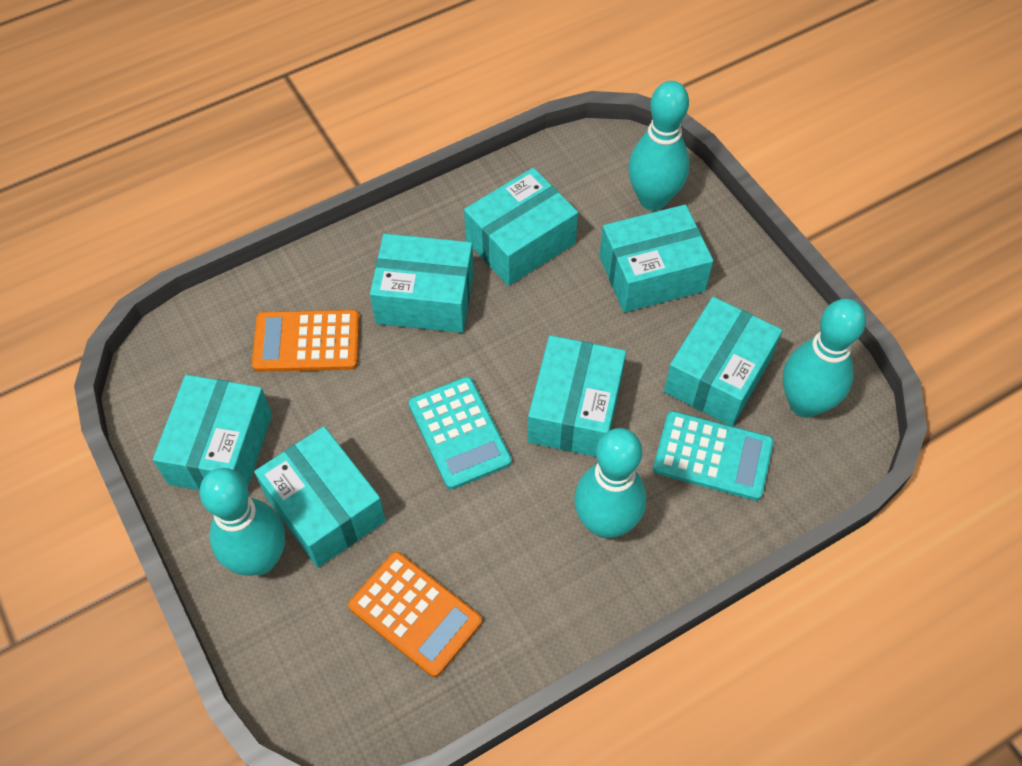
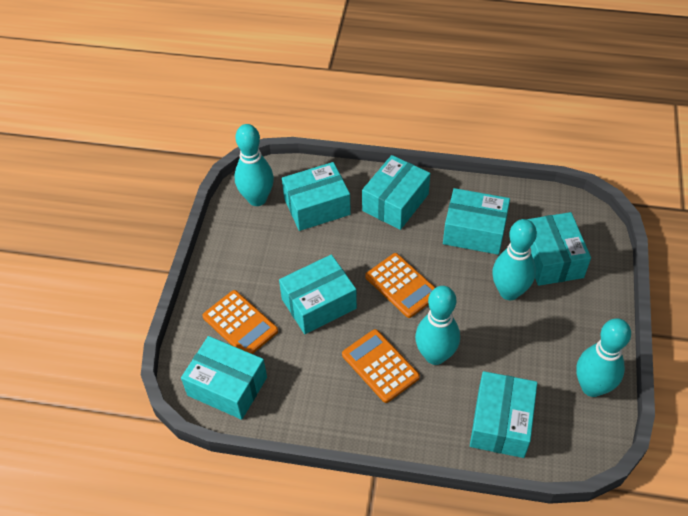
orange calculator: [252,310,360,372] [348,552,482,677] = 2 -> [202,290,278,354] [342,329,420,403] [365,253,435,318] = 3
turquoise calculator: [409,377,512,490] [653,411,774,501] = 2 -> none = 0

